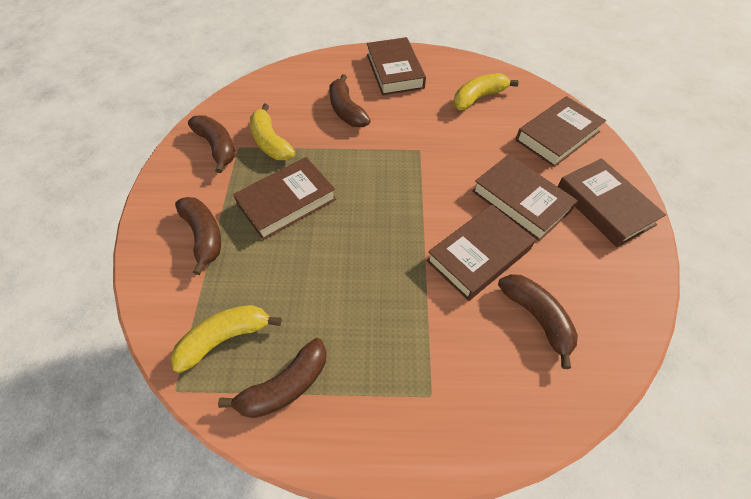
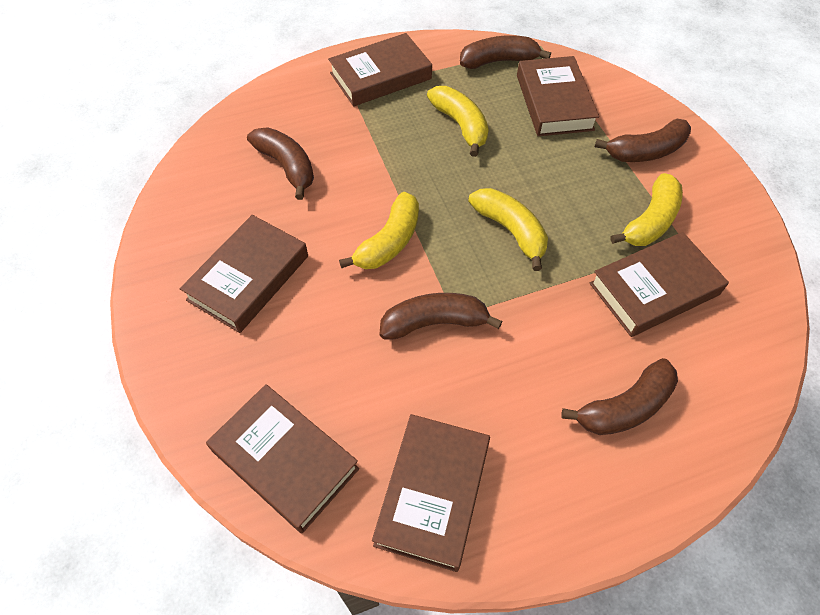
yellow banana: [171,305,282,373] [250,104,295,160] [454,73,519,110] = 3 -> [339,192,419,269] [427,86,489,157] [468,188,548,271] [610,173,683,246] = 4

